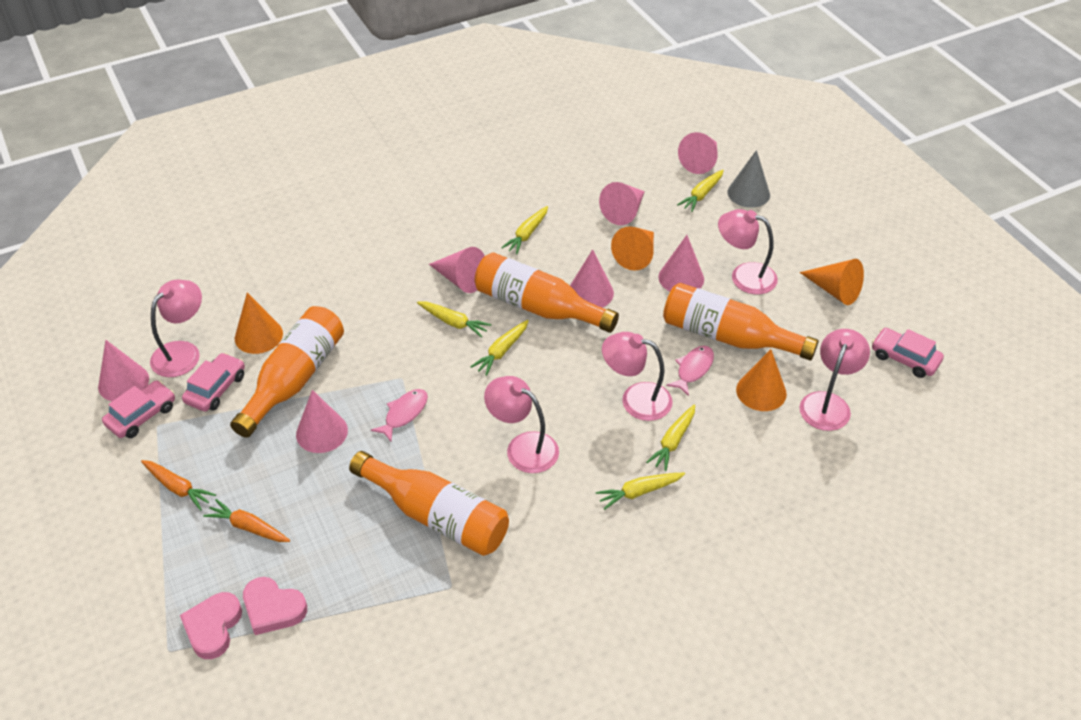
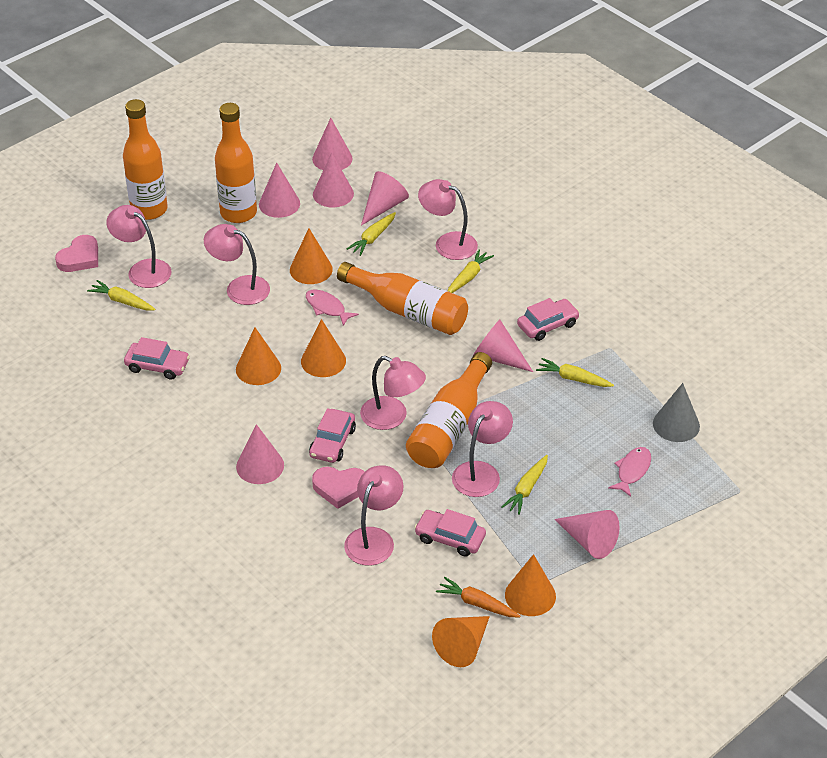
orange carrot: [141,460,216,511] [203,499,290,542] = 2 -> [436,577,520,617] = 1
orange cone: [235,293,283,354] [611,226,654,271] [736,349,787,411] [800,259,864,305] = 4 -> [236,327,281,385] [290,228,333,284] [301,319,346,377] [432,616,490,667] [505,554,556,616] = 5
pink car: [102,380,175,438] [182,353,245,412] [872,328,944,378] = 3 -> [124,337,190,380] [309,408,356,463] [414,509,486,557] [517,298,580,341] = 4
pink lamp: [150,280,202,377] [484,376,559,473] [602,332,673,421] [718,209,778,294] [800,329,870,431] = 5 -> [106,205,171,288] [204,224,270,305] [344,465,404,566] [360,356,426,430] [418,179,478,260] [452,401,513,497] = 6
yellow carrot: [417,301,491,338] [470,320,529,376] [501,206,548,254] [596,473,685,510] [646,405,695,471] [677,170,724,212] = 6 -> [87,280,156,311] [347,212,396,256] [448,249,494,293] [502,455,548,515] [536,358,614,387] = 5

